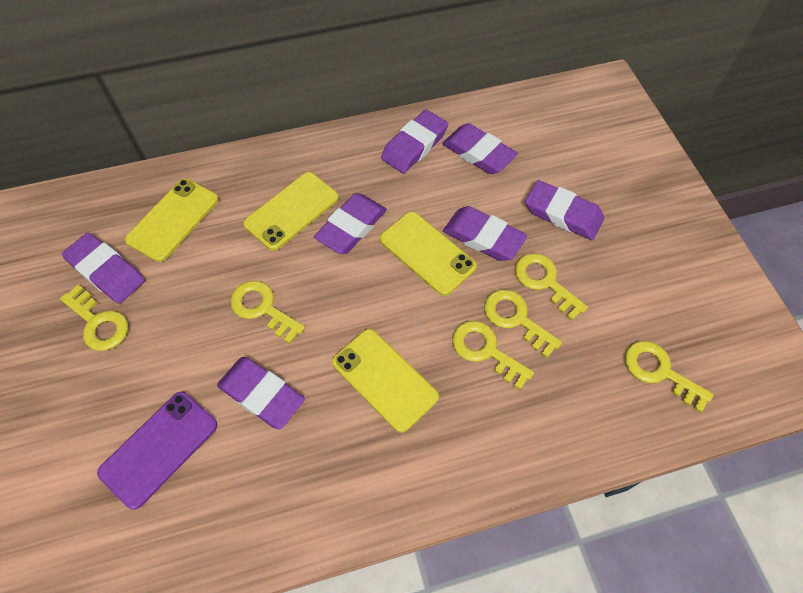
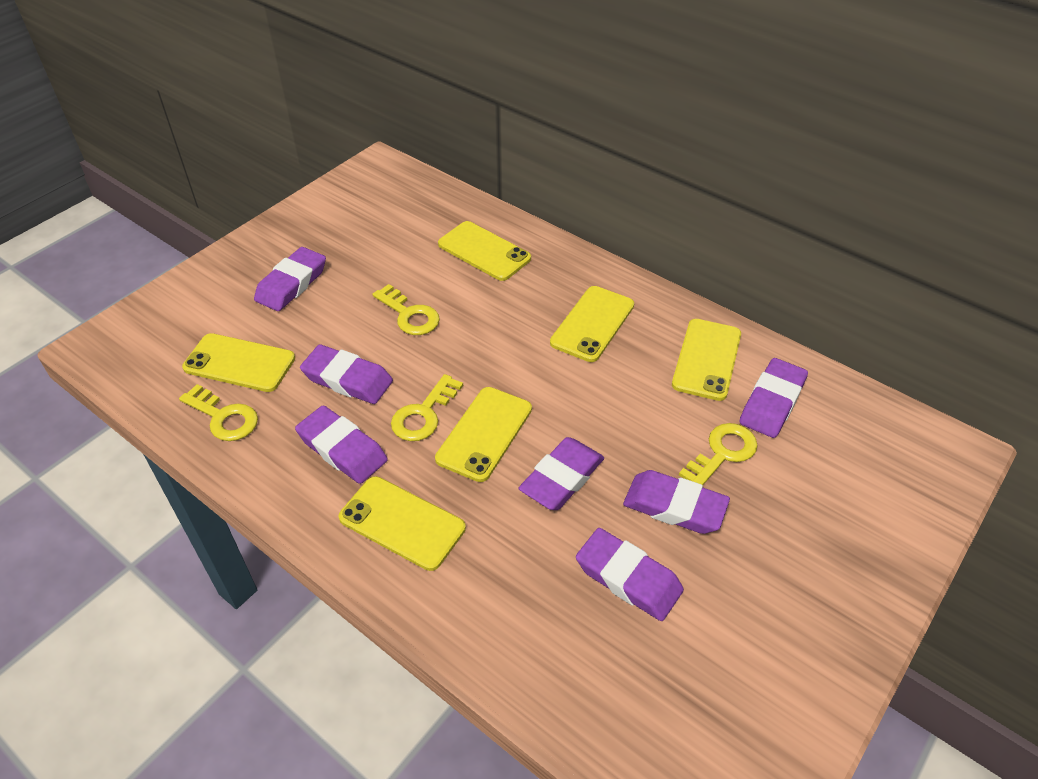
purple phone: [97,392,217,510] = 1 -> none = 0
yellow key: [60,284,128,351] [230,281,305,344] [452,321,534,390] [484,290,562,358] [515,253,588,321] [625,341,713,413] = 6 -> [179,384,258,441] [372,284,440,335] [391,374,463,441] [679,423,758,485] = 4
yellow phone: [125,179,219,262] [243,172,339,251] [332,329,439,433] [380,211,477,296] = 4 -> [182,333,295,392] [339,476,466,571] [435,387,532,482] [438,221,531,281] [550,286,634,362] [672,319,741,401] = 6

